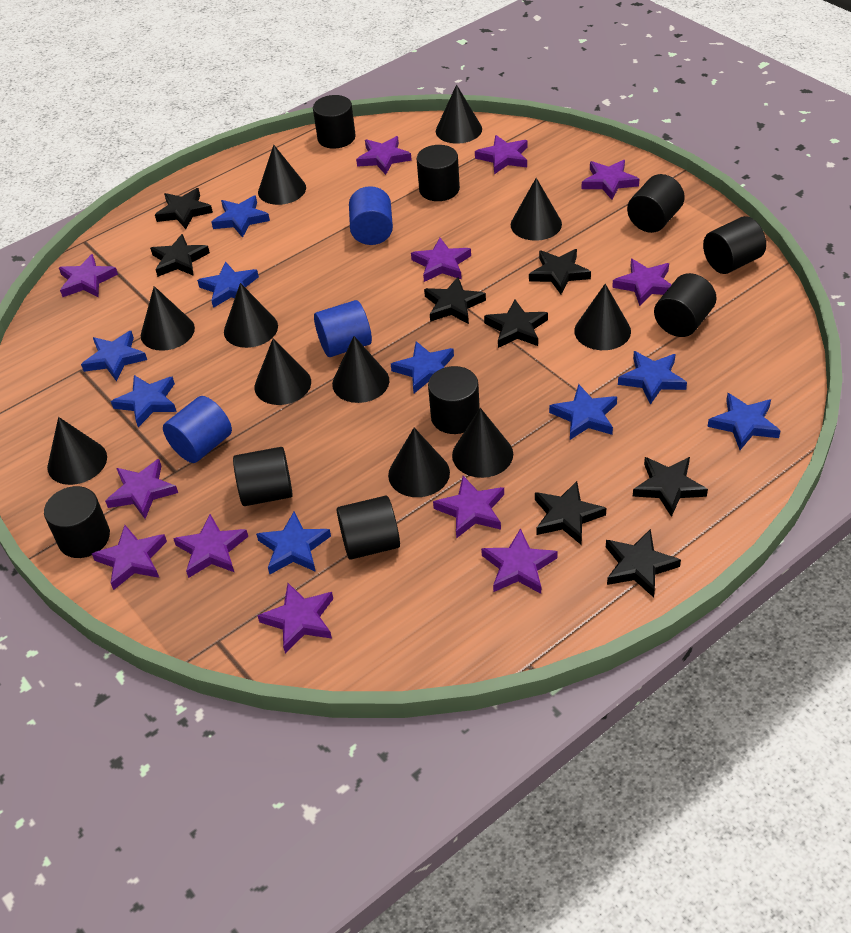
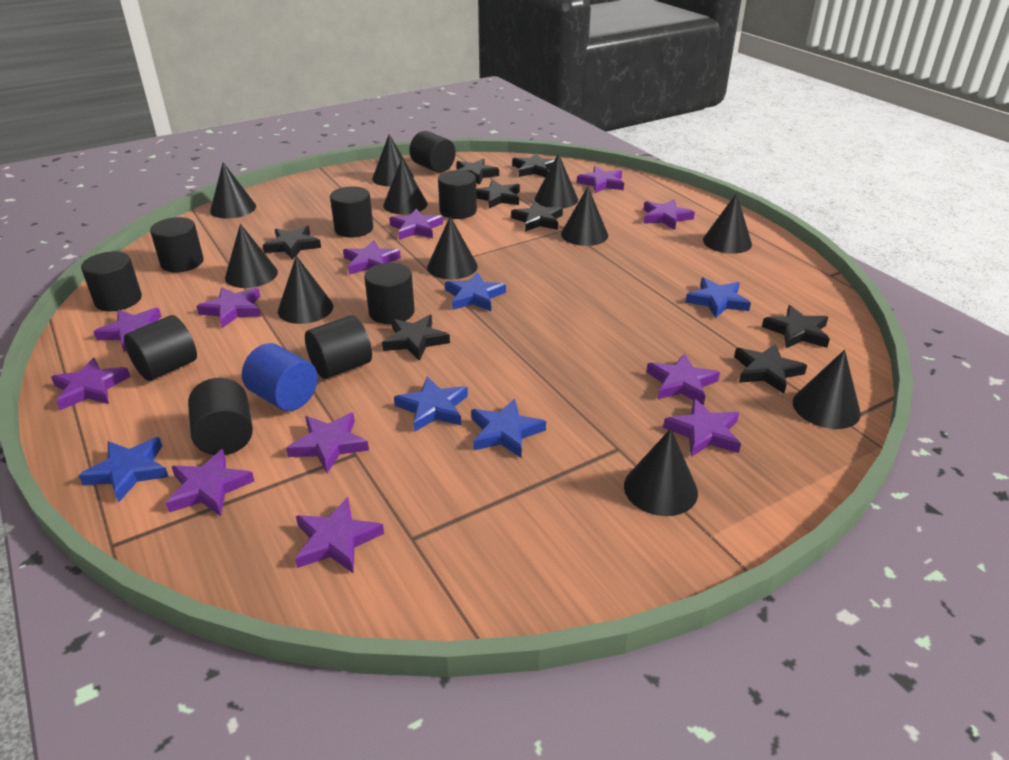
blue cylinder: [163,396,232,463] [314,300,372,357] [349,186,393,245] = 3 -> [242,343,318,411] = 1
blue star: [81,331,147,381] [111,375,177,427] [197,262,259,308] [211,195,270,238] [256,511,331,574] [391,341,454,393] [549,384,617,440] [618,351,687,405] [708,393,781,450] = 9 -> [78,437,169,503] [394,376,468,432] [445,272,506,311] [471,399,546,458] [686,277,751,318] = 5

